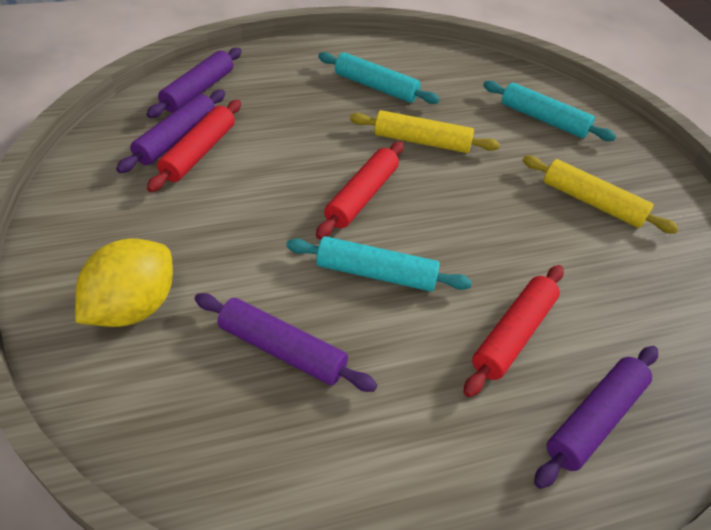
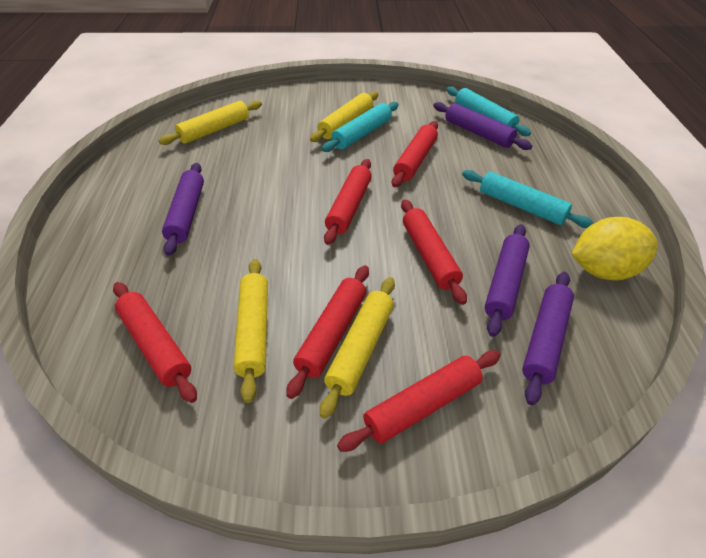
red rolling pin: [147,100,241,192] [316,141,404,239] [464,265,564,397] = 3 -> [113,282,197,403] [286,265,369,399] [324,159,372,245] [337,350,501,452] [392,121,438,187] [401,199,467,305] = 6
yellow rolling pin: [350,110,500,153] [522,155,679,234] = 2 -> [159,100,262,145] [234,259,268,403] [310,91,378,142] [320,277,395,419] = 4

